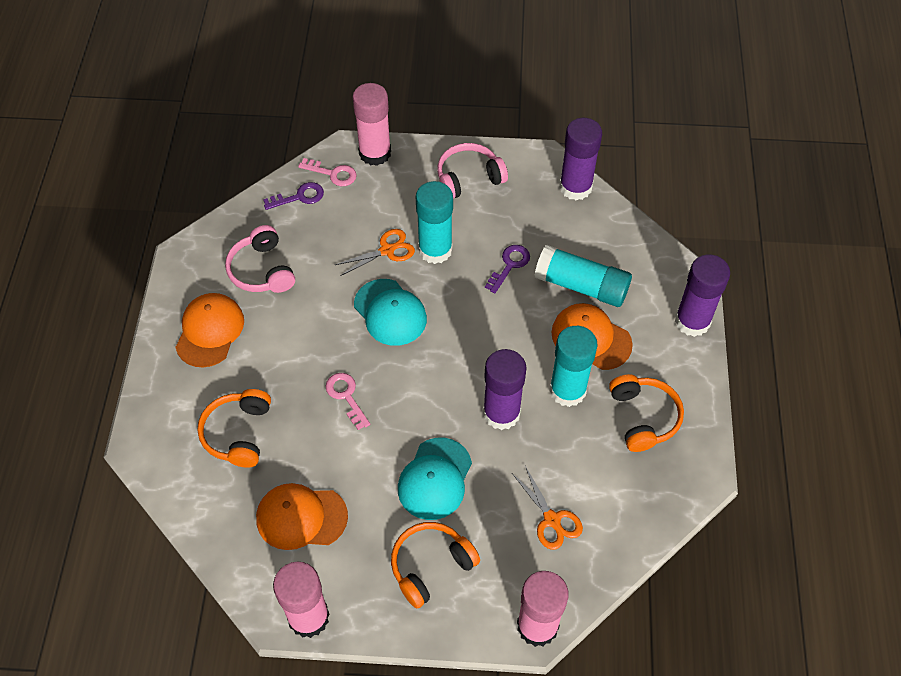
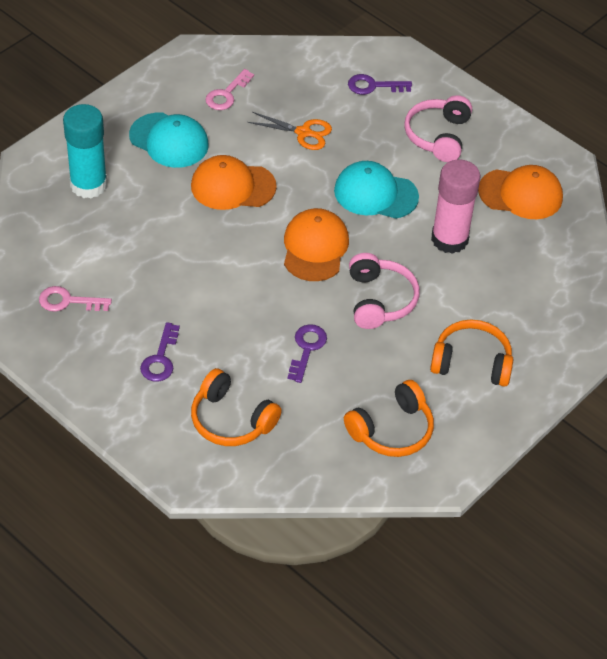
orange scissors: [335,229,415,276] [512,466,583,550] = 2 -> [247,112,332,150] = 1
pink glue stick: [273,562,329,638] [352,83,391,166] [517,571,569,647] = 3 -> [431,159,481,254] = 1
purple glue stick: [483,349,526,430] [559,118,602,200] [675,255,730,337] = 3 -> none = 0
purple key: [263,182,324,210] [485,245,530,293] = 2 -> [140,322,180,382] [288,324,327,383] [348,74,412,95] = 3
turquoise glue stick: [416,181,453,264] [534,245,632,307] [549,326,598,407] = 3 -> [63,104,107,198] = 1

